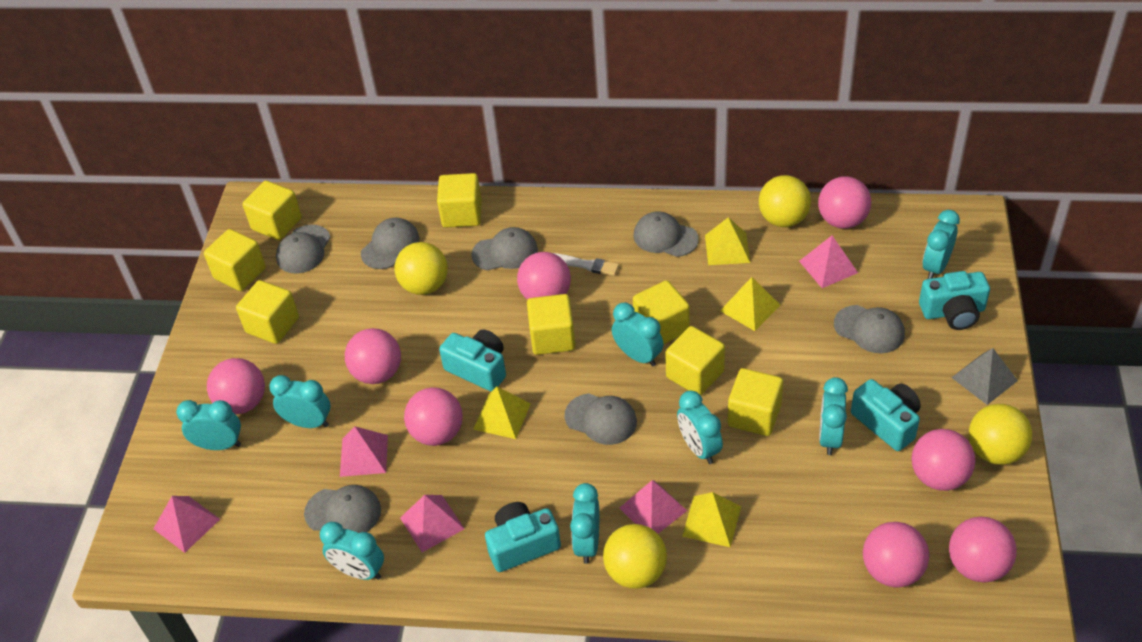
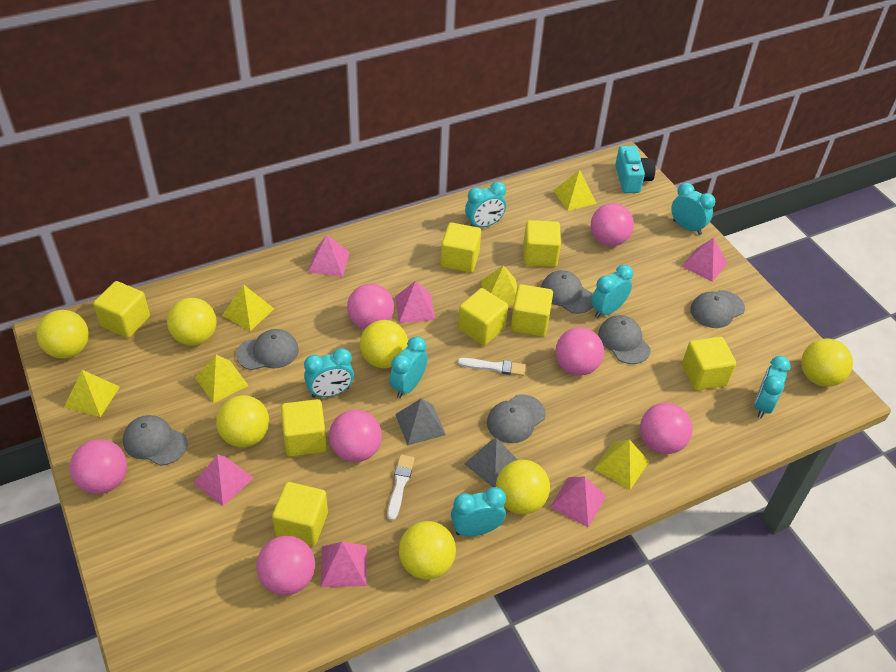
grey cap: [276,225,331,274] [304,485,381,533] [361,218,419,269] [472,227,538,270] [564,393,637,445] [634,212,699,257] [834,305,905,353] = 7 -> [123,415,188,466] [236,329,299,370] [487,394,546,443] [541,270,593,314] [598,315,651,364] [690,290,745,328] = 6
grey pyramid: [951,348,1018,405] = 1 -> [395,398,446,445] [464,438,518,487] = 2
pink ball: [207,358,265,414] [345,328,401,384] [404,387,463,446] [517,252,571,300] [818,177,871,229] [863,522,929,588] [912,429,975,491] [949,517,1017,583] = 8 -> [70,439,127,494] [256,535,315,595] [329,410,382,462] [347,284,394,330] [555,327,604,376] [591,203,634,246] [640,403,693,454] = 7
pink pyramid: [153,496,220,553] [340,426,388,477] [400,495,464,552] [619,480,687,534] [799,236,858,288] = 5 -> [194,454,254,506] [308,235,350,277] [321,542,367,587] [395,281,435,323] [550,476,606,527] [682,238,728,282] = 6
turquoise camera: [439,329,506,391] [485,502,561,572] [851,379,921,451] [919,271,990,330] = 4 -> [615,146,656,193] = 1
turquoise clock: [176,400,241,450] [269,375,330,428] [320,522,384,580] [570,483,599,564] [612,303,663,367] [677,391,723,464] [819,377,848,455] [922,210,960,279] = 8 -> [304,348,354,398] [390,336,428,398] [451,487,506,536] [465,182,506,227] [591,265,633,318] [671,183,715,235] [754,356,791,418] = 7
white brush: [554,253,619,276] = 1 -> [387,455,415,521] [458,358,526,376] = 2
yellow ball: [395,242,448,295] [603,524,667,589] [759,175,811,227] [969,404,1032,465] = 4 -> [36,310,89,359] [167,298,216,346] [216,395,269,447] [360,320,408,368] [399,521,456,580] [496,460,550,515] [801,339,853,387] = 7
yellow pyramid: [473,387,531,439] [682,492,741,547] [705,217,750,265] [720,277,780,331] = 4 -> [64,370,120,417] [195,355,249,403] [222,285,274,331] [481,265,517,305] [553,170,597,211] [594,440,649,490] = 6

